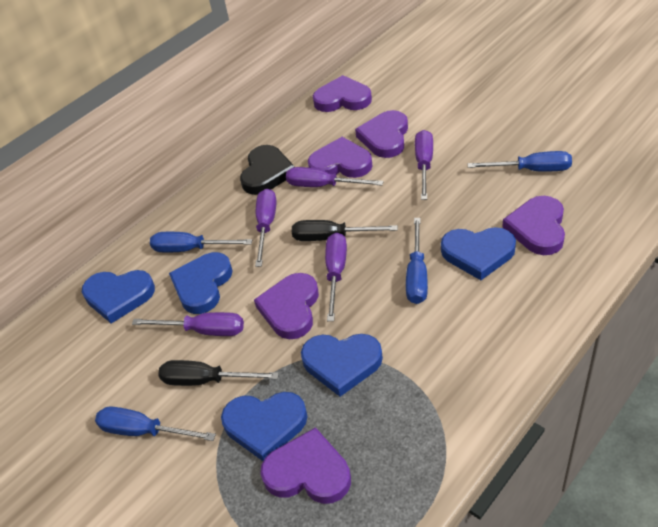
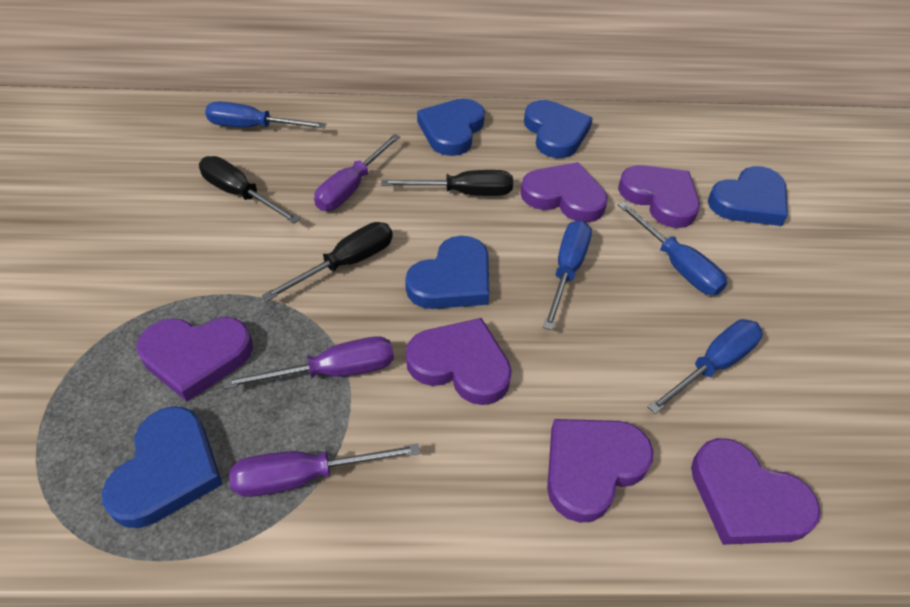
black heart: [240,145,295,195] = 1 -> none = 0
black screwdriver: [158,360,279,386] [292,220,398,241] = 2 -> [199,156,300,224] [262,222,393,301] [381,170,513,196] = 3
purple screwdriver: [132,312,244,336] [255,189,276,267] [286,167,384,187] [325,233,347,321] [415,130,433,200] = 5 -> [223,336,394,389] [229,443,420,497] [314,134,400,211] = 3

